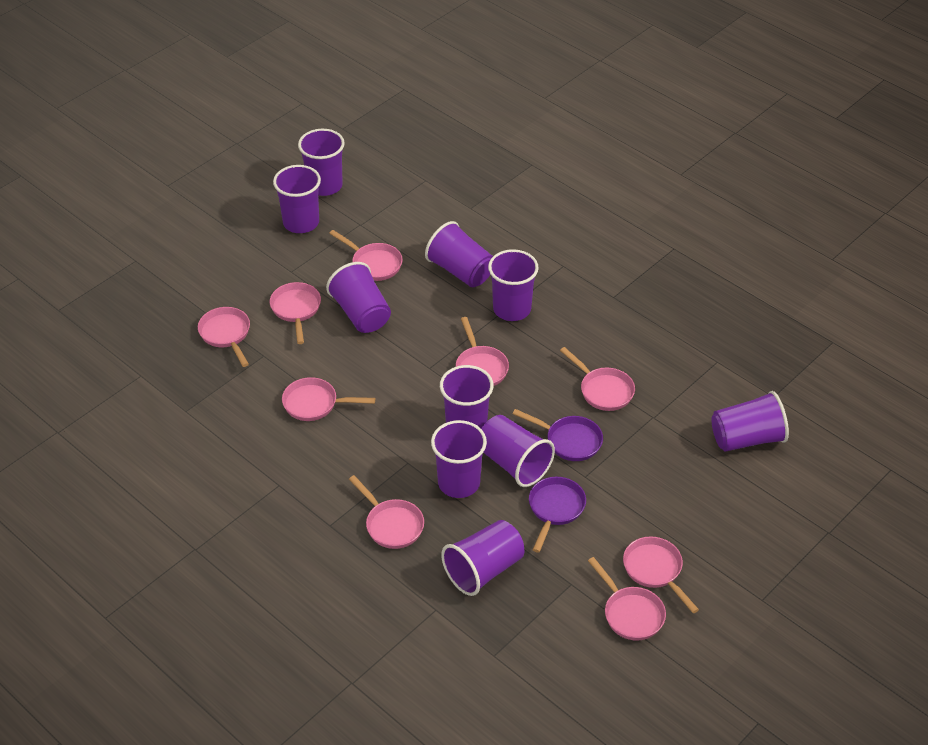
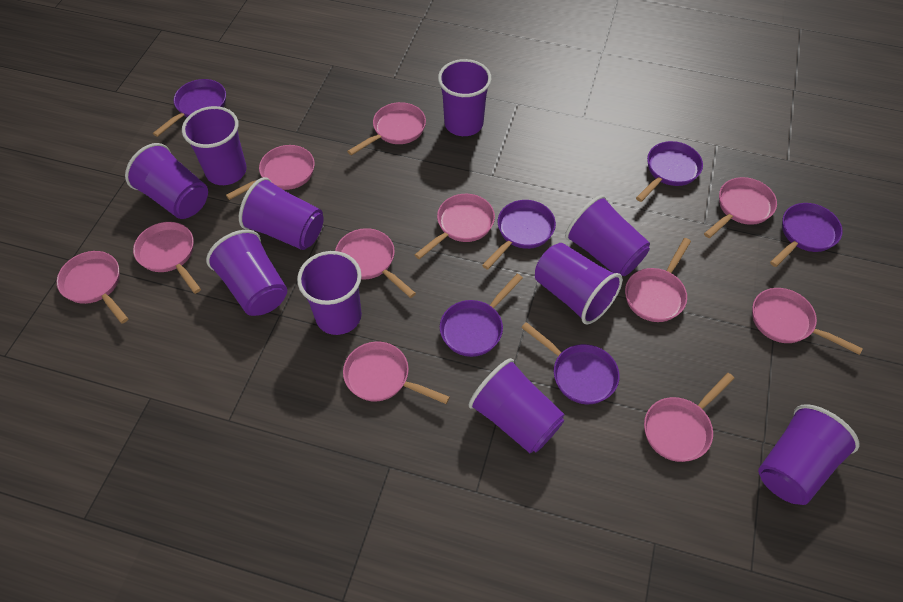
pink pan: [198,307,250,367] [270,282,321,344] [282,377,375,421] [329,230,403,281] [349,475,424,549] [456,317,509,386] [560,347,635,411] [588,557,666,640] [623,536,699,613] = 9 -> [57,251,129,324] [133,222,201,294] [226,145,315,200] [335,228,416,298] [343,342,450,404] [347,102,426,155] [415,194,495,259] [625,238,691,322] [644,373,734,462] [704,177,777,238] [752,288,863,355] = 11
purple pan: [512,409,603,461] [529,477,586,553] = 2 -> [153,79,226,137] [440,274,523,357] [482,200,556,270] [521,322,619,405] [636,141,703,202] [770,203,843,267] = 6

